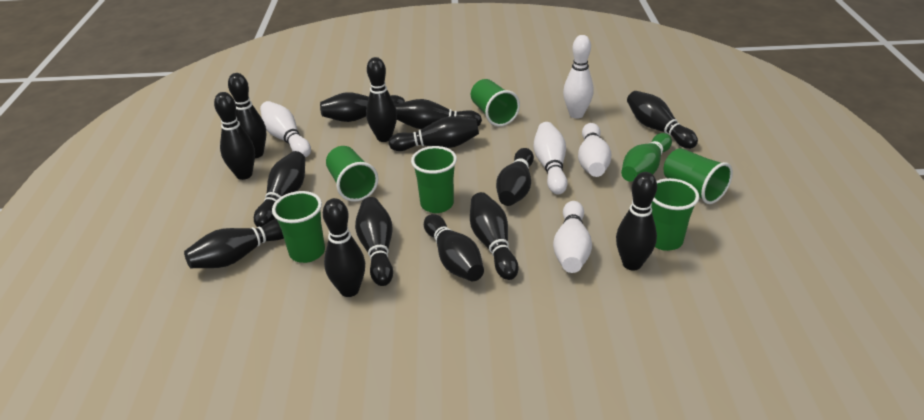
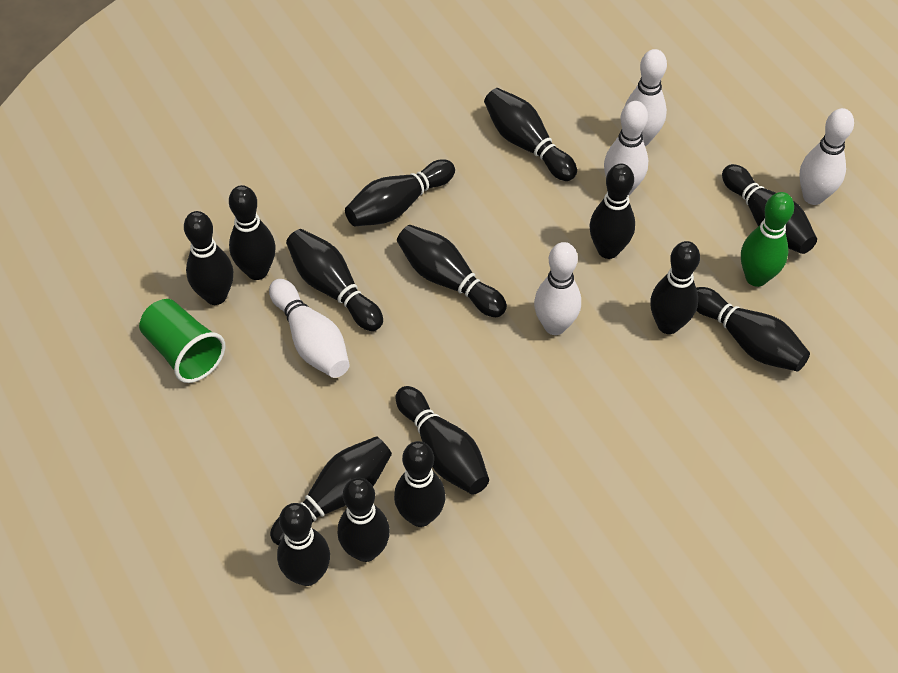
green cup: [272,191,325,263] [326,146,378,202] [411,146,457,213] [471,79,520,126] [651,178,699,251] [664,148,733,204] = 6 -> [139,299,225,383] = 1

